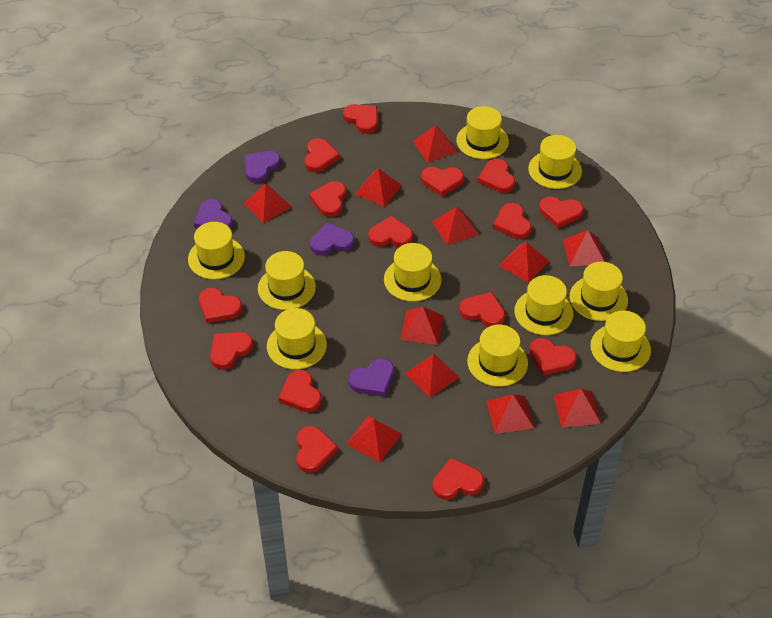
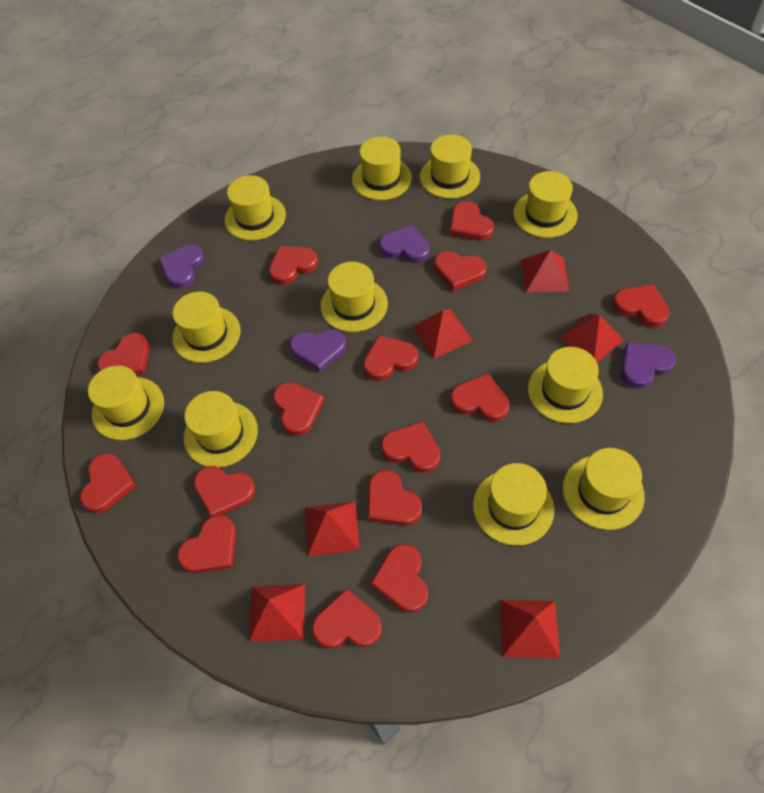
red pyramid: [243,184,292,223] [346,416,401,462] [355,168,402,207] [400,307,443,345] [405,354,459,398] [412,125,457,162] [432,207,479,246] [486,394,534,434] [499,242,549,283] [554,389,601,428] [563,230,605,266] = 11 -> [249,584,305,642] [305,502,360,556] [413,310,473,359] [500,600,560,659] [521,250,569,293] [559,313,624,362] = 6
yellow hat: [188,222,245,279] [258,251,316,310] [267,308,327,370] [384,243,441,302] [456,106,509,159] [467,325,528,387] [514,275,573,335] [528,135,582,189] [570,262,628,321] [590,311,651,372] = 10 -> [88,365,164,440] [172,292,240,363] [184,391,258,467] [224,175,286,240] [320,262,388,332] [352,137,412,200] [420,134,480,199] [473,463,554,546] [513,171,578,238] [528,347,603,423] [563,448,645,530] = 11

